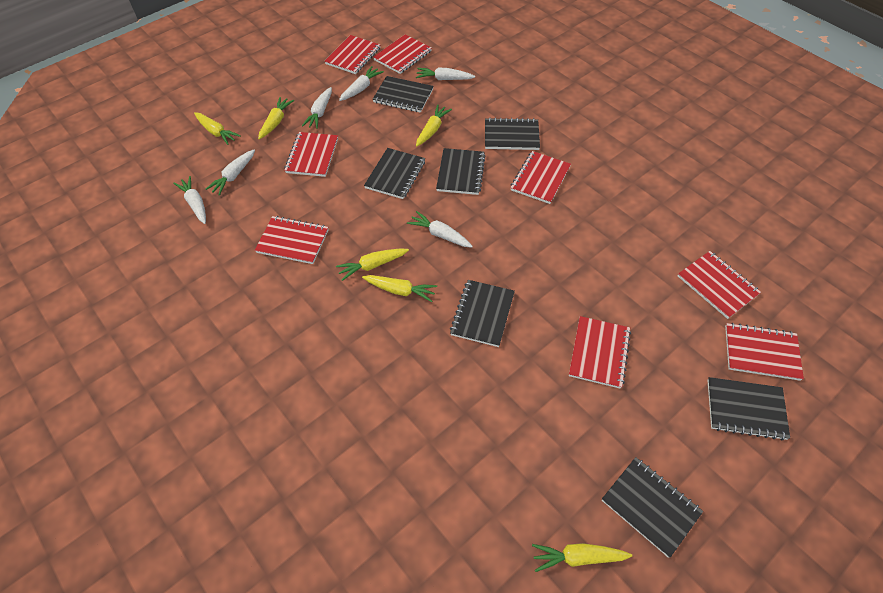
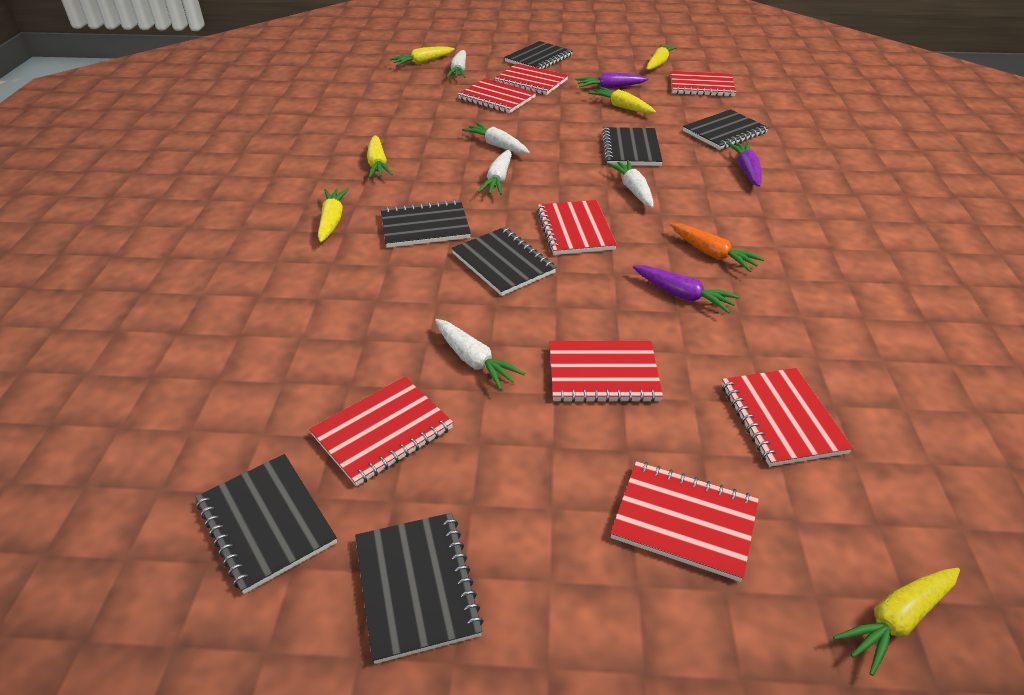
orange carrot: none = 0 -> [670,223,765,272] = 1
purple carrot: none = 0 -> [576,72,649,89] [633,265,740,313] [727,143,762,187] = 3
white carrot: [173,176,206,224] [206,149,255,196] [302,87,332,129] [339,66,384,101] [407,211,473,248] [416,67,475,80] = 6 -> [435,319,525,390] [446,50,466,78] [462,122,530,154] [478,149,512,195] [607,160,654,208] = 5

